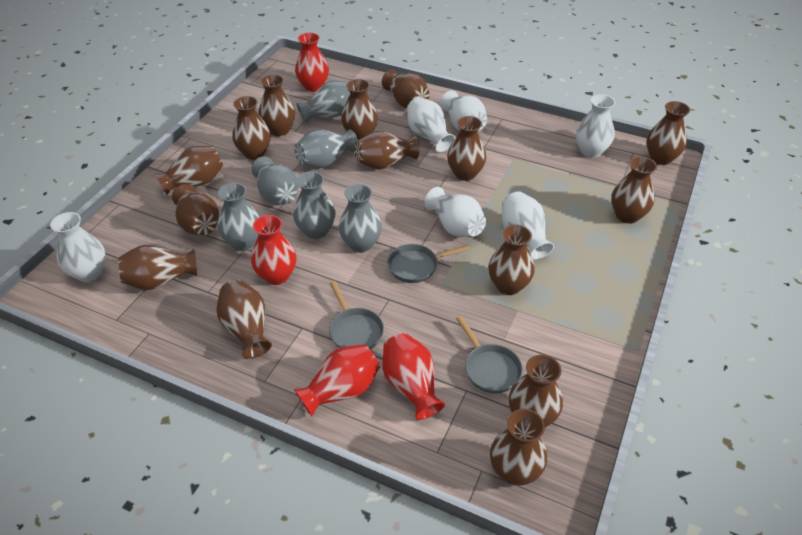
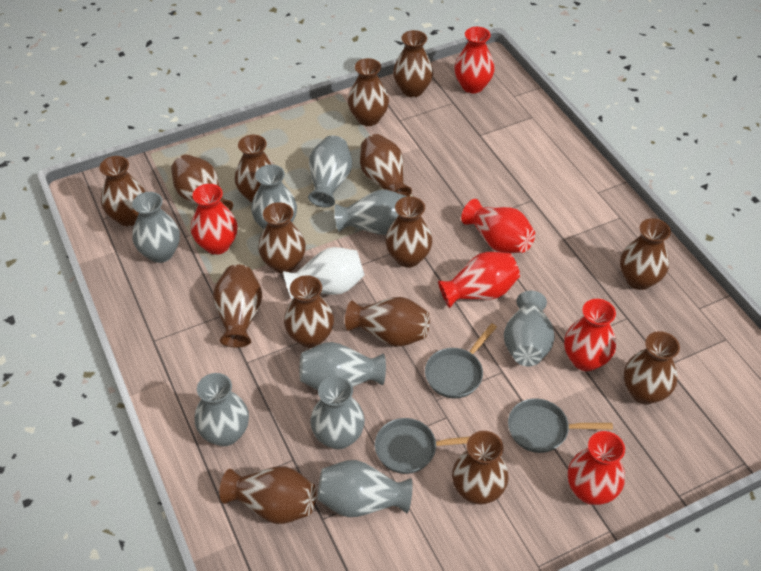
grey vase: [218,183,259,251] [251,156,298,205] [293,171,336,239] [294,129,358,168] [296,81,350,124] [339,184,382,253] = 6 -> [132,192,180,263] [195,373,249,446] [251,164,297,229] [299,342,386,390] [308,135,352,207] [310,376,365,449] [318,460,413,517] [335,189,408,235] [504,291,555,366] = 9
red vase: [251,215,297,285] [294,344,380,416] [295,33,329,92] [383,333,445,420] = 4 -> [191,184,238,255] [438,252,520,308] [454,27,495,94] [461,199,535,253] [564,299,616,371] [568,431,625,505] = 6
white vase: [50,212,106,282] [407,97,455,152] [425,187,486,237] [440,91,487,131] [502,191,554,260] [576,94,616,158] = 6 -> [283,247,365,299] = 1

